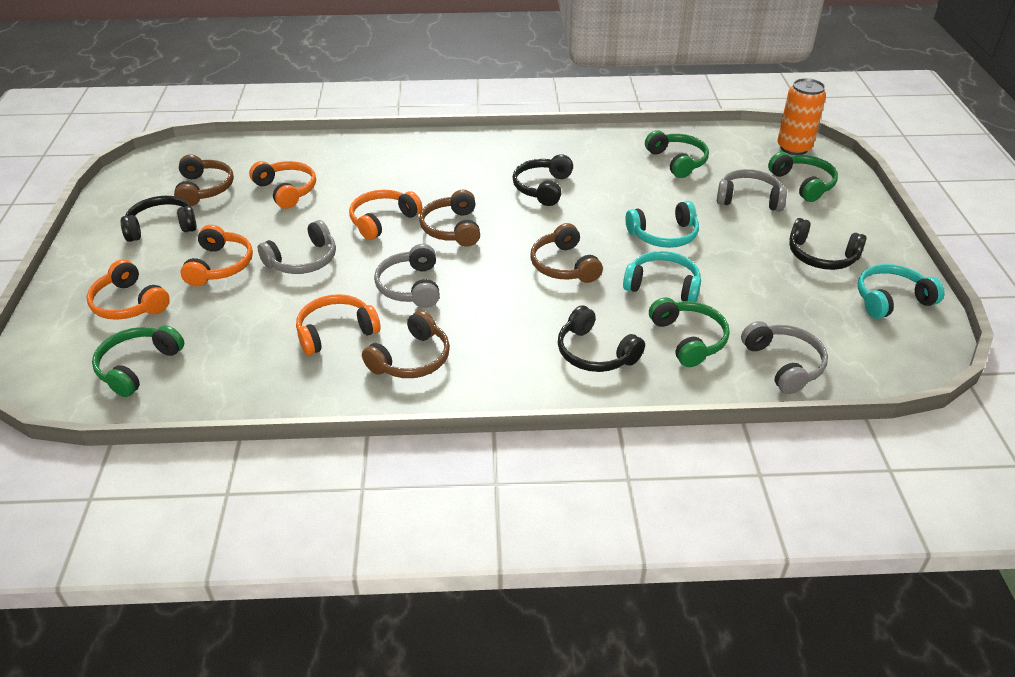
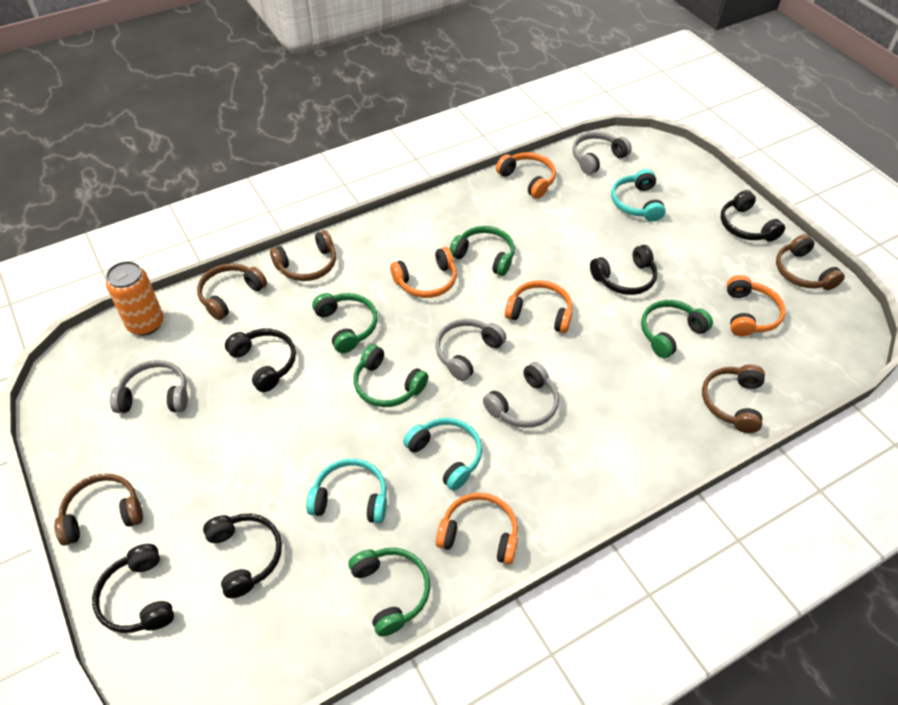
black headphones: [120,196,197,242] [512,154,573,206] [558,305,645,372] [789,218,867,270] = 4 -> [92,544,174,633] [203,514,282,598] [225,329,296,392] [590,245,658,295] [721,190,785,242] = 5
brown headphones: [174,155,234,206] [362,310,450,378] [419,190,480,247] [530,223,603,283] = 4 -> [54,473,143,546] [197,263,267,320] [270,230,336,281] [702,364,765,433] [776,234,845,290] = 5
green headphones: [92,325,184,397] [645,130,709,178] [649,297,730,367] [768,152,838,202] = 4 -> [312,293,378,353] [348,548,430,637] [353,344,428,407] [450,226,515,276] [641,300,713,358] = 5

